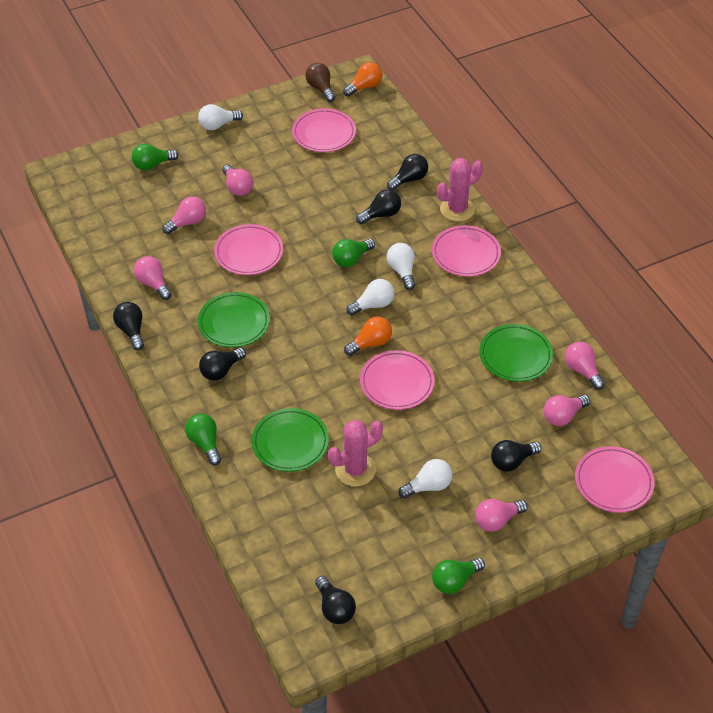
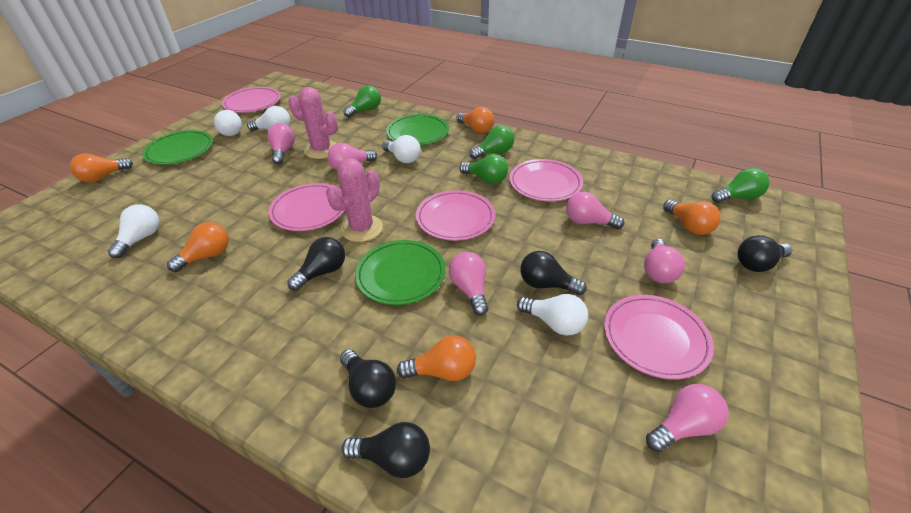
black light bulb: [113,302,144,350] [199,348,246,381] [315,576,356,624] [356,189,401,224] [387,154,428,190] [491,440,542,472] = 6 -> [287,237,345,291] [340,349,396,408] [342,422,430,478] [520,251,587,295] [738,235,792,272] = 5
brown light bulb: [305,63,335,102] = 1 -> none = 0
orange light bulb: [343,62,382,96] [344,317,392,356] = 2 -> [70,153,133,183] [167,222,229,272] [397,335,476,381] [456,107,494,133] [663,200,721,235] = 5
white light bulb: [198,104,243,130] [346,279,394,315] [387,243,415,290] [398,459,453,499] = 4 -> [108,204,159,258] [214,110,242,136] [247,106,290,131] [382,135,421,163] [517,294,588,335] = 5

